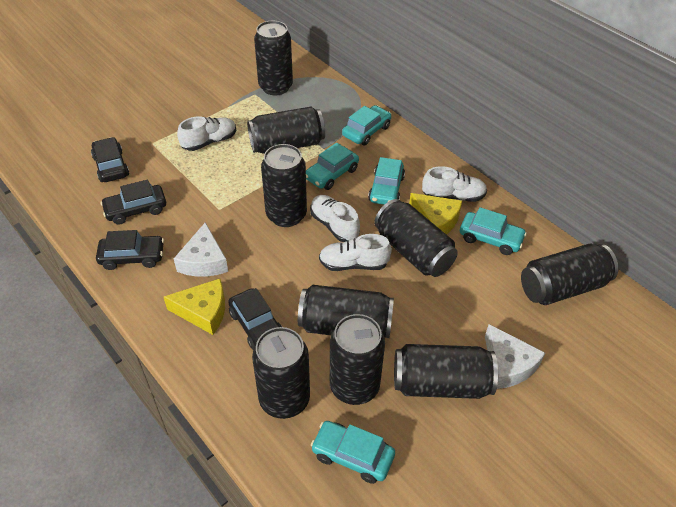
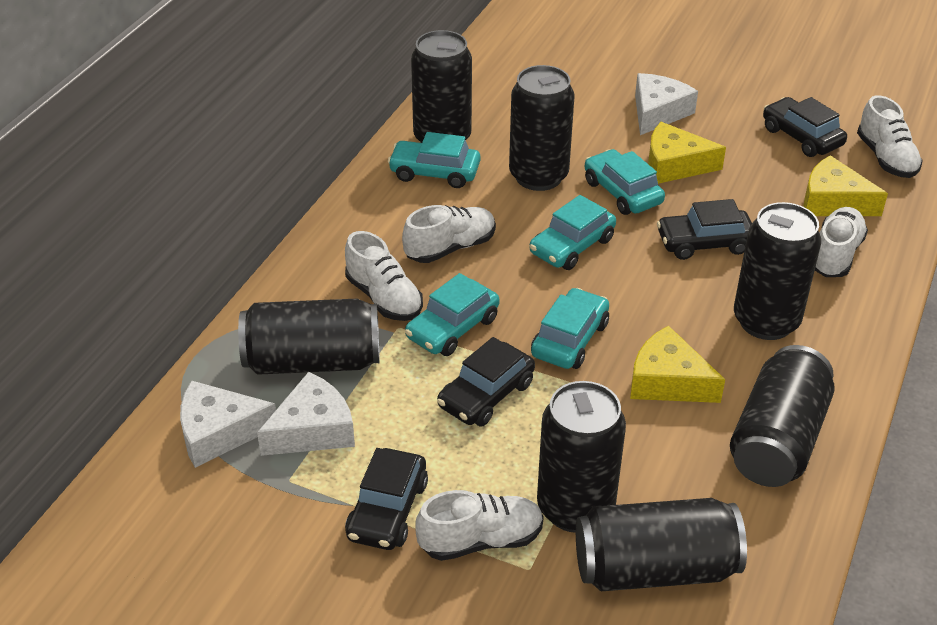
black can: [247,106,325,154] [252,327,310,419] [254,21,293,95] [261,144,307,227] [298,285,394,338] [330,314,385,405] [374,199,458,277] [394,344,498,399] [521,244,618,305] = 9 -> [238,299,380,375] [411,30,472,143] [509,65,575,191] [537,381,626,533] [576,498,747,591] [730,345,835,487] [734,202,821,340] = 7
white cheese: [174,222,228,277] [485,324,545,389] = 2 -> [180,380,276,468] [257,372,355,456] [635,73,698,135] = 3
white shoe: [177,116,236,151] [310,195,360,242] [319,234,392,271] [422,166,487,202] = 4 -> [345,231,423,321] [402,205,496,263] [415,490,544,561] [815,207,868,277] [857,95,923,178] = 5
yellow cheese: [164,279,225,335] [409,193,462,234] = 2 -> [630,326,725,403] [648,122,726,184] [803,155,888,216] = 3

